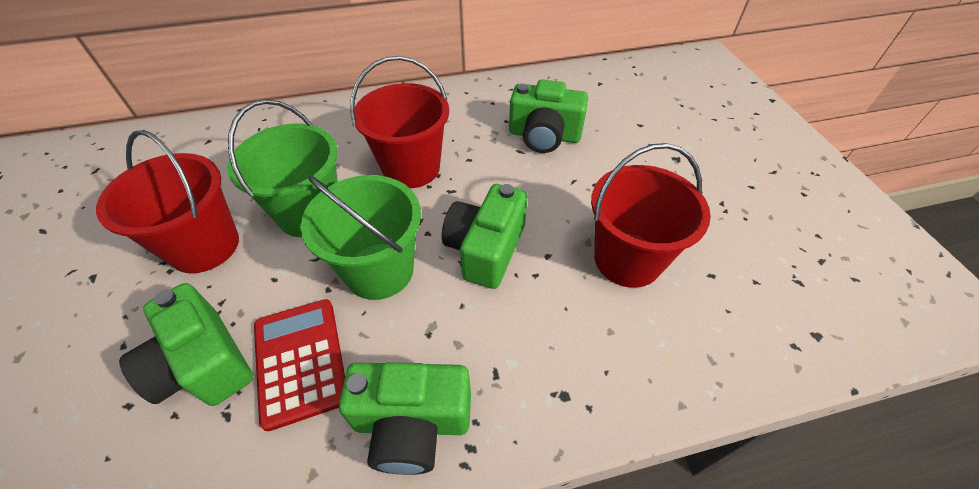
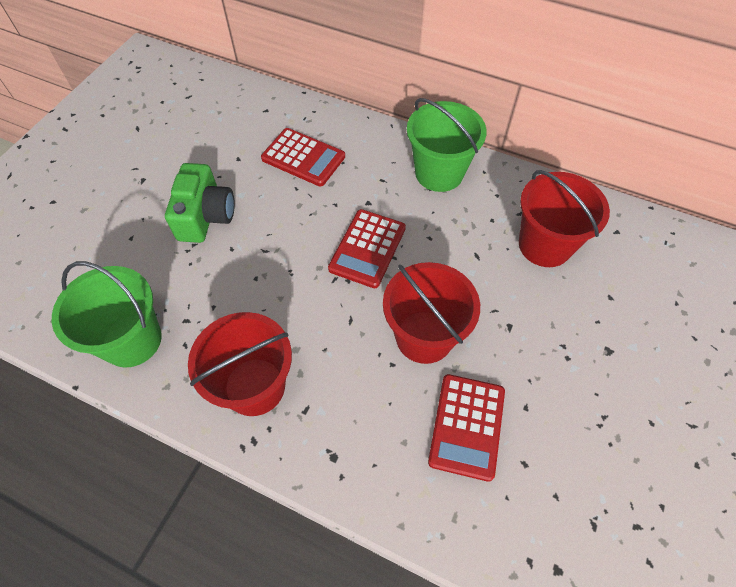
green camera: [119,283,253,406] [339,362,471,475] [442,184,527,289] [509,79,588,153] = 4 -> [165,163,235,243] = 1
red calculator: [254,299,345,431] = 1 -> [261,128,345,187] [328,209,406,288] [428,374,505,482] = 3

